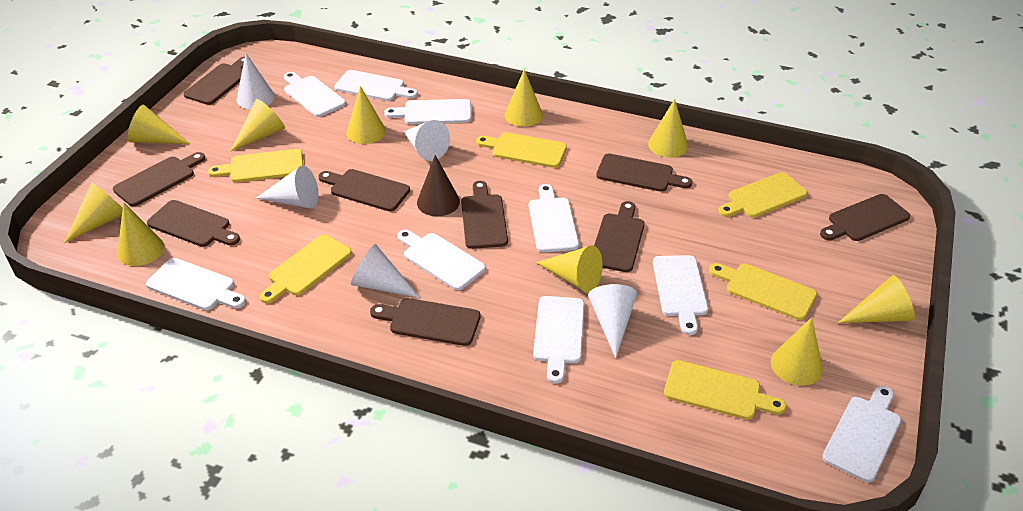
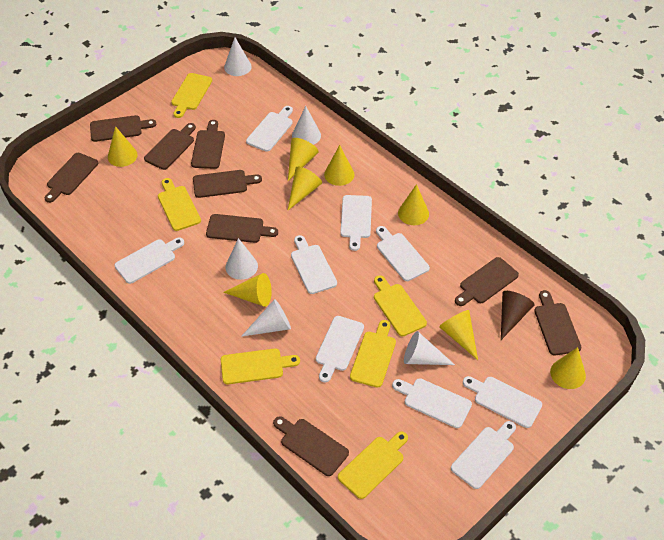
yellow cone: [64,183,123,243] [117,202,164,266] [128,105,190,144] [230,99,285,152] [346,86,386,144] [504,69,543,127] [536,245,603,293] [648,99,688,158] [771,317,823,386] [838,275,915,323] = 10 -> [108,126,137,167] [223,273,272,307] [287,167,322,211] [288,138,319,181] [324,145,354,186] [398,184,429,225] [439,310,478,360] [550,347,586,389] = 8

